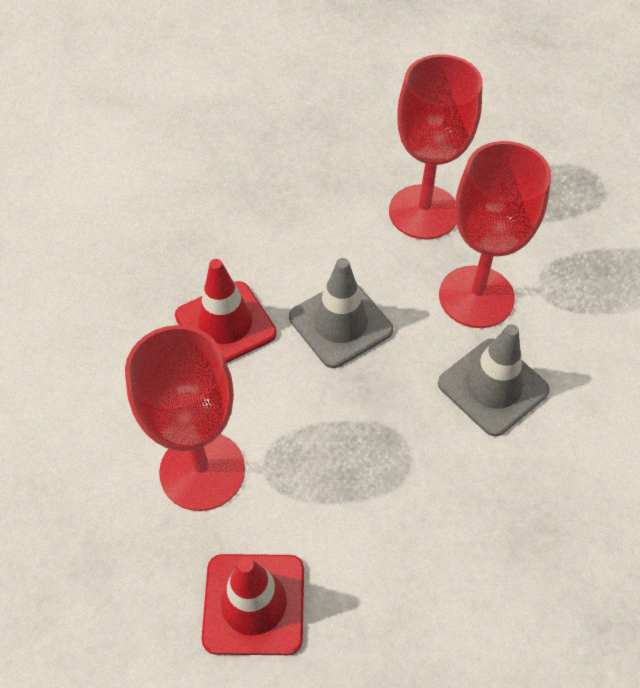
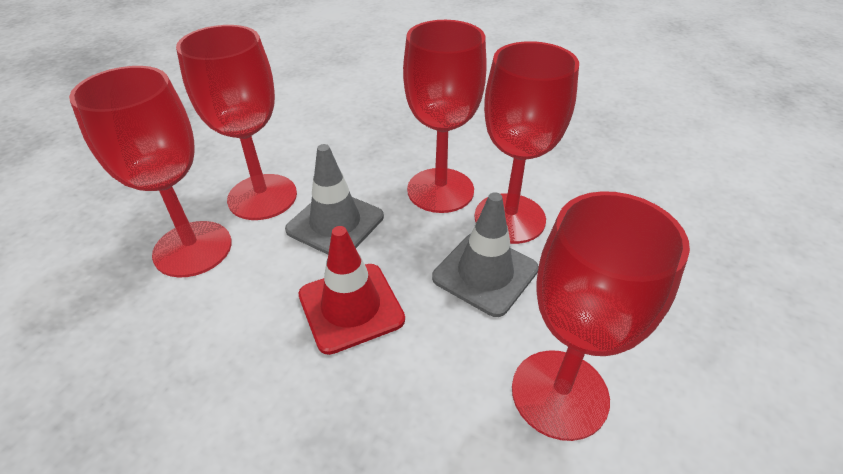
red goblet: [125,325,245,511] [389,54,483,240] [439,141,551,328] = 3 -> [69,66,232,278] [176,25,297,220] [403,20,487,213] [475,41,579,244] [512,191,690,441] = 5
red traffic cone: [175,259,277,363] [202,554,304,655] = 2 -> [298,226,405,355] = 1

